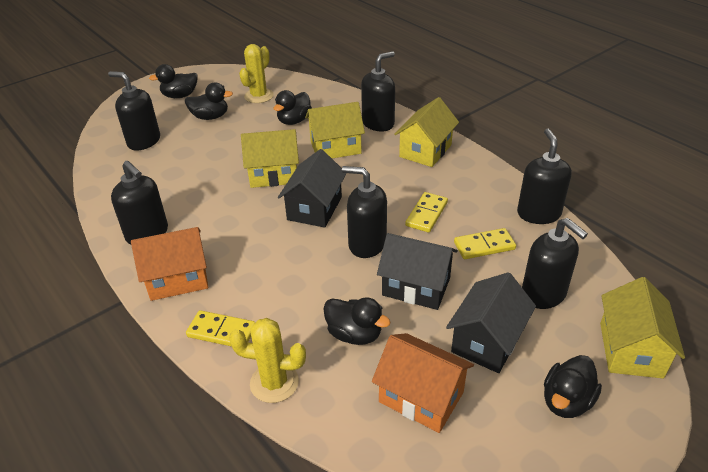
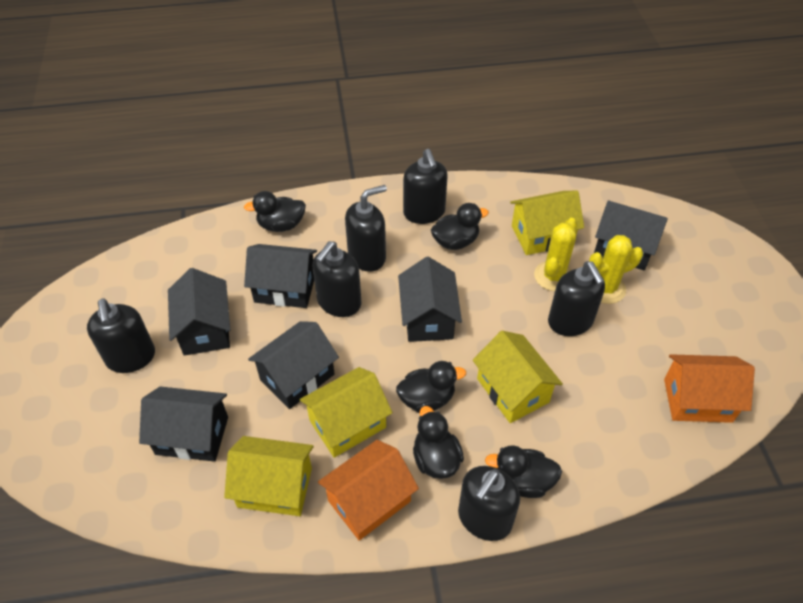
black house: [278,149,347,228] [377,233,458,310] [446,272,536,373] = 3 -> [139,386,228,462] [168,268,230,356] [244,244,317,308] [248,321,339,409] [398,257,462,342] [594,200,668,270] = 6
yellow domino: [186,310,256,347] [405,192,448,233] [454,228,516,259] = 3 -> none = 0

